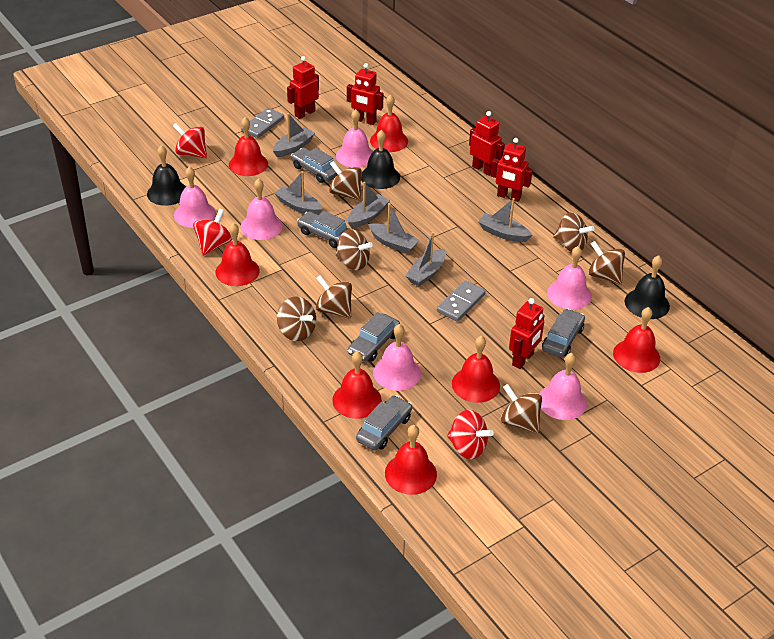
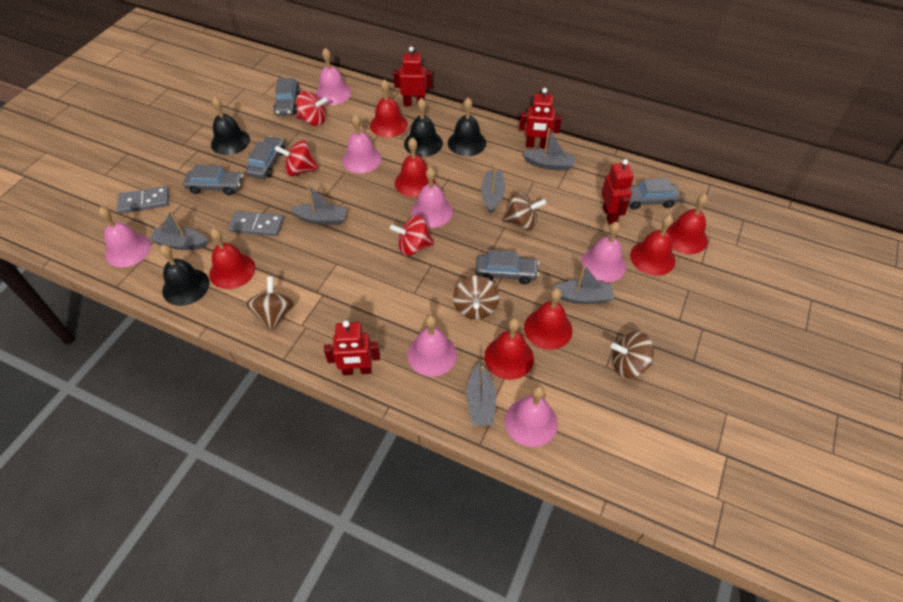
black bell: [147,145,186,206] [361,130,400,189] [625,255,670,319] = 3 -> [160,245,210,306] [211,96,250,155] [404,98,443,157] [448,98,486,156] = 4
brown spinning top: [277,296,316,341] [316,275,352,319] [329,161,362,200] [335,229,373,270] [501,384,542,434] [553,212,595,252] [588,241,625,284] = 7 -> [246,277,294,333] [453,276,499,320] [502,191,547,230] [611,331,654,378] = 4
pink bell: [174,166,216,228] [240,178,283,240] [336,109,373,168] [373,324,421,391] [539,353,587,420] [547,246,592,310] = 6 -> [98,207,151,268] [315,48,351,105] [342,114,382,173] [408,315,457,377] [411,167,453,228] [505,385,558,447] [581,222,626,283] = 7
red robot: [287,56,319,119] [347,63,384,125] [469,111,505,176] [491,138,533,202] [509,298,545,369] = 5 -> [324,320,380,375] [393,46,432,106] [519,88,562,149] [601,159,634,225] = 4

